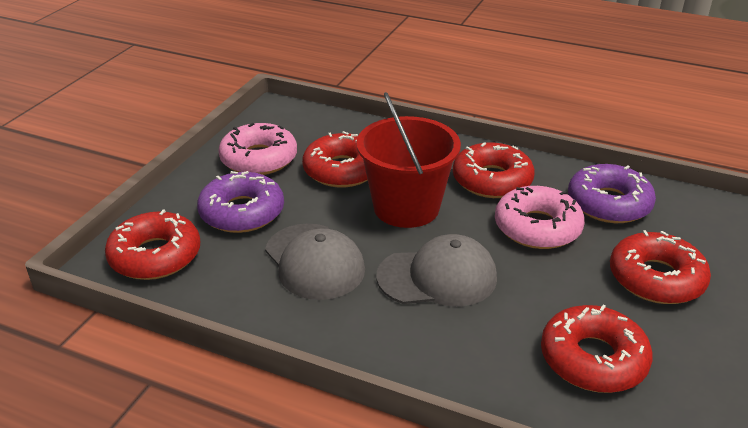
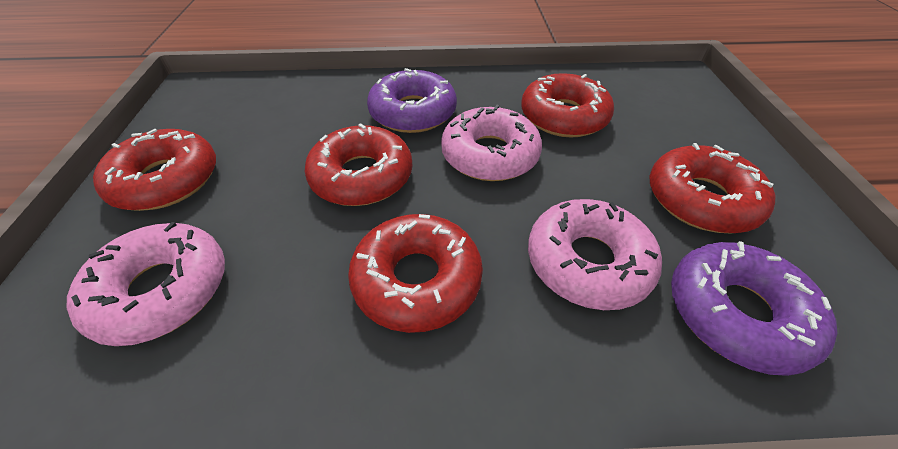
grey cap: [265,223,365,300] [376,234,497,306] = 2 -> none = 0
pink donut: [218,123,297,175] [495,186,585,249] = 2 -> [66,222,225,346] [441,105,542,181] [528,199,662,310] = 3
red bucket: [356,92,461,228] = 1 -> none = 0

